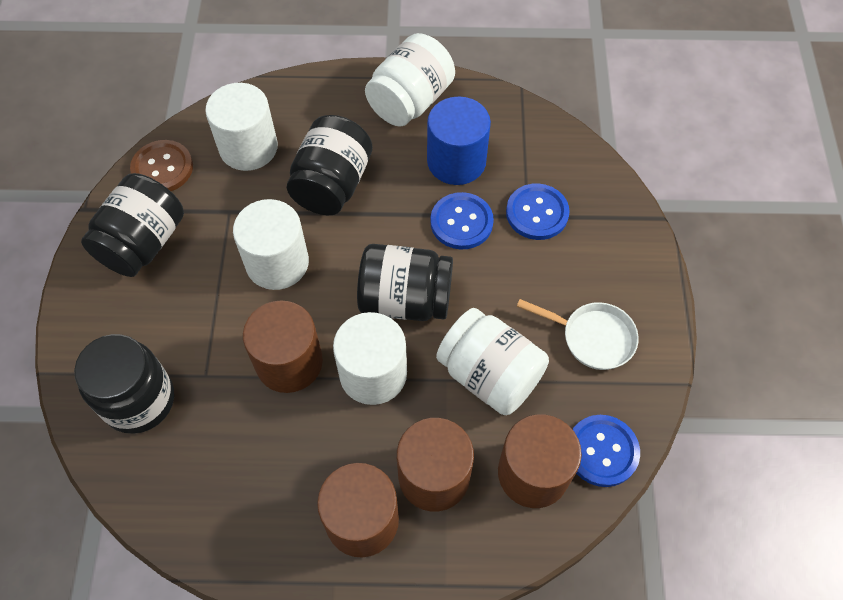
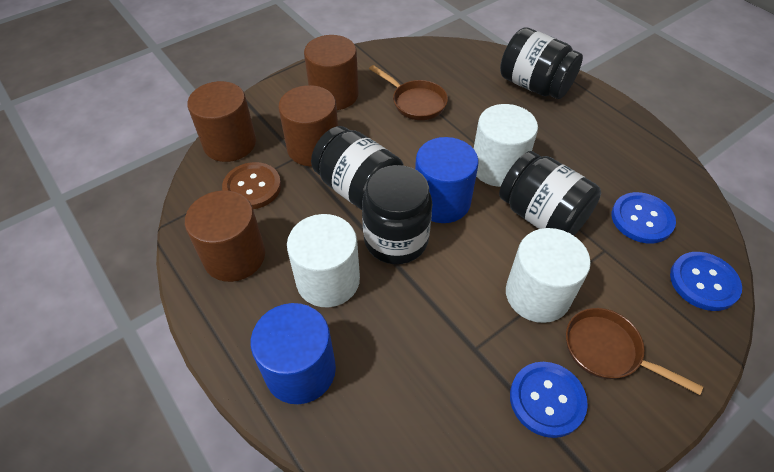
blue cylinder: [427,97,491,185] = 1 -> [251,303,336,404] [415,137,479,223] = 2
brown pan: none = 0 -> [369,65,448,120] [566,308,703,395] = 2
white jar: [365,33,455,127] [436,308,549,415] = 2 -> none = 0
white pan: [517,299,639,370] = 1 -> none = 0

